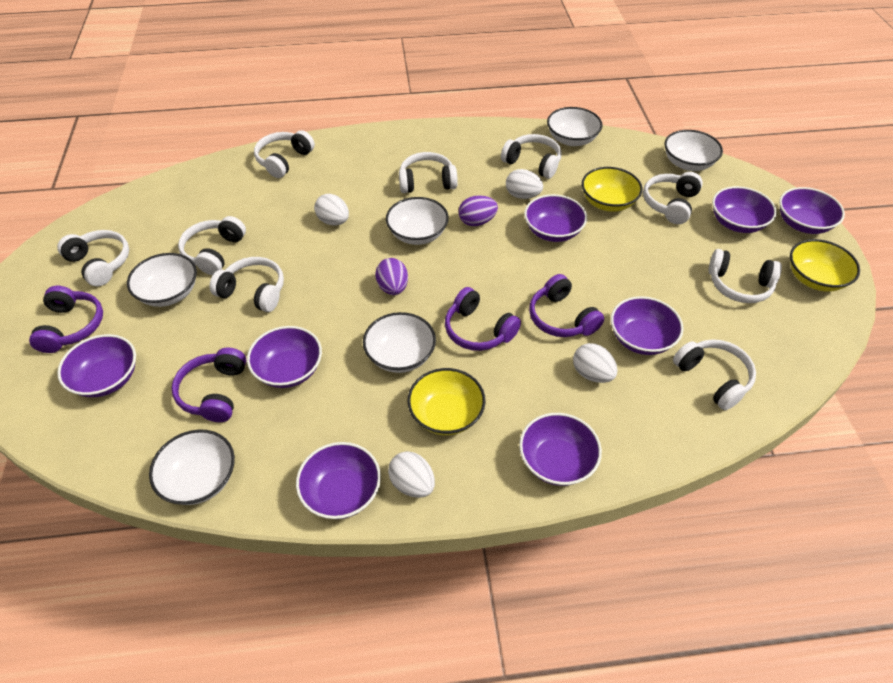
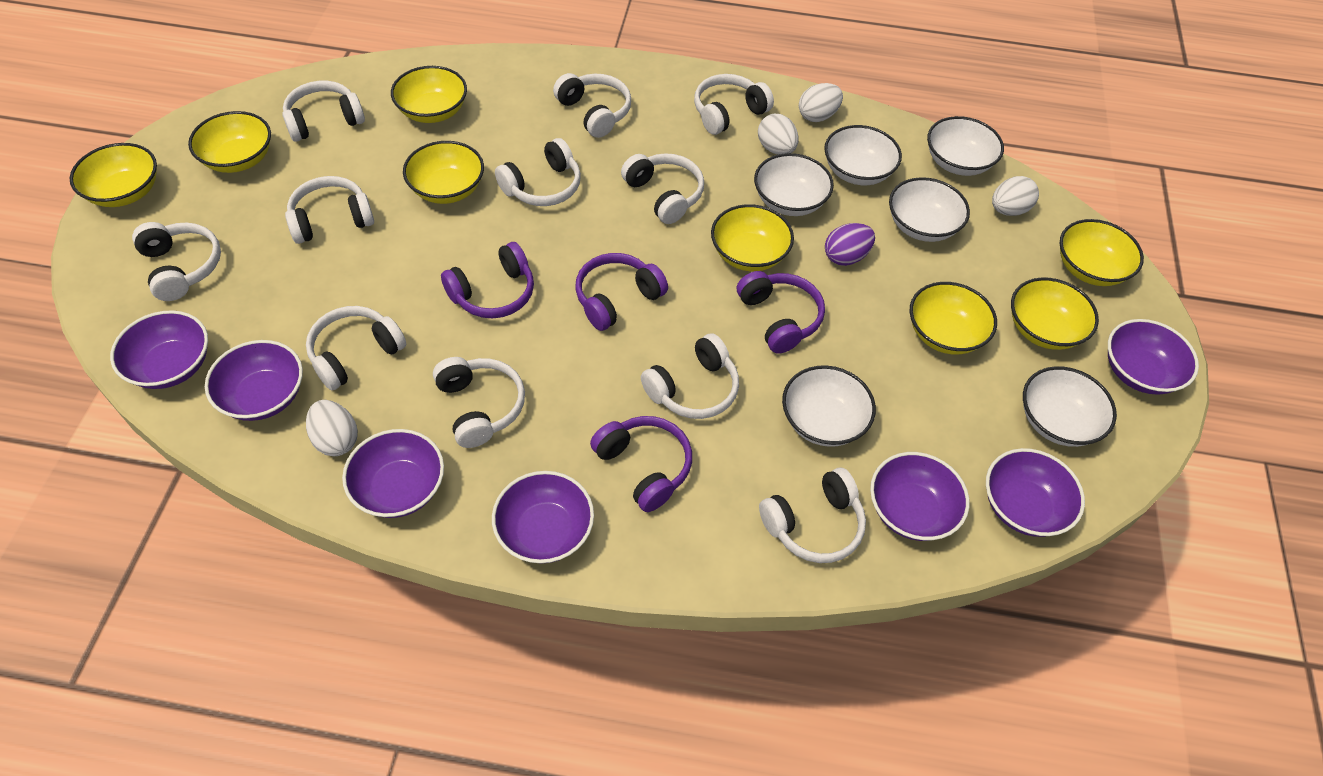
purple bowl: [57,334,136,397] [247,326,322,388] [296,442,381,519] [519,413,602,486] [524,194,587,242] [611,296,684,355] [712,186,777,233] [779,187,845,234] = 8 -> [110,310,208,389] [205,340,303,421] [342,429,444,518] [492,471,594,564] [870,452,969,541] [986,448,1085,537] [1108,319,1199,394] = 7
purple egg: [375,258,408,295] [458,195,498,226] = 2 -> [825,223,875,266] = 1
white headphones: [57,230,129,286] [178,216,246,275] [209,257,284,312] [254,130,315,178] [399,152,458,193] [501,134,562,179] [643,172,703,224] [673,339,756,410] [709,249,782,303] = 9 -> [132,222,221,301] [282,81,365,142] [285,176,374,244] [306,306,406,391] [433,357,525,448] [495,138,581,206] [553,73,631,138] [621,153,704,224] [641,333,739,419] [694,74,774,135] [759,468,866,563] = 11
yellow bowl: [407,368,485,435] [582,167,642,212] [790,239,860,292] = 3 -> [70,143,157,207] [188,111,271,173] [391,66,467,123] [403,141,484,204] [711,204,794,271] [910,282,997,354] [1011,277,1099,350] [1060,219,1144,286] = 8

